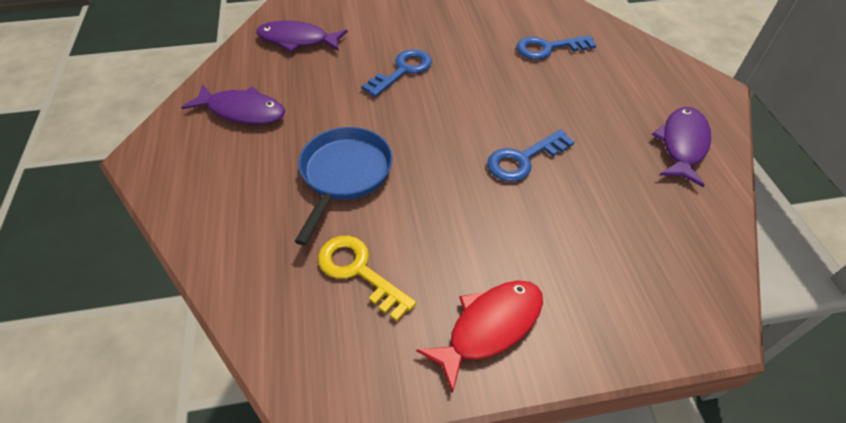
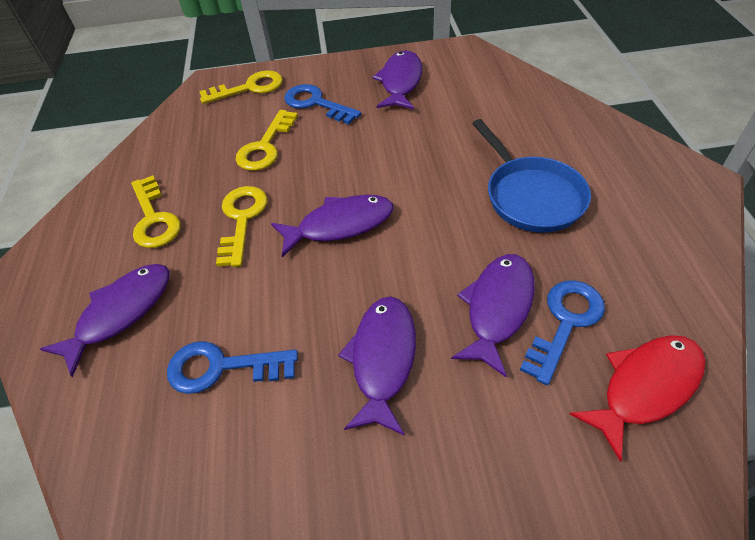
purple fish: [181,84,285,125] [256,20,348,52] [652,107,711,187] = 3 -> [40,264,170,377] [271,195,394,257] [338,296,416,436] [372,50,422,110] [451,254,535,377] = 5
yellow key: [318,236,416,321] = 1 -> [131,175,181,248] [199,70,283,104] [216,186,267,267] [236,110,298,171] = 4

